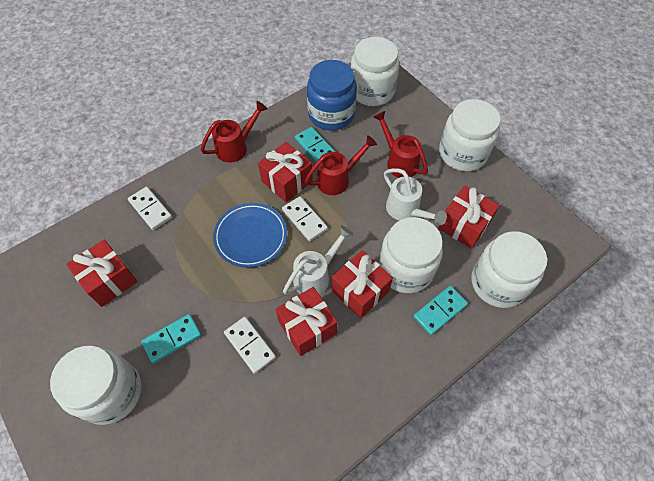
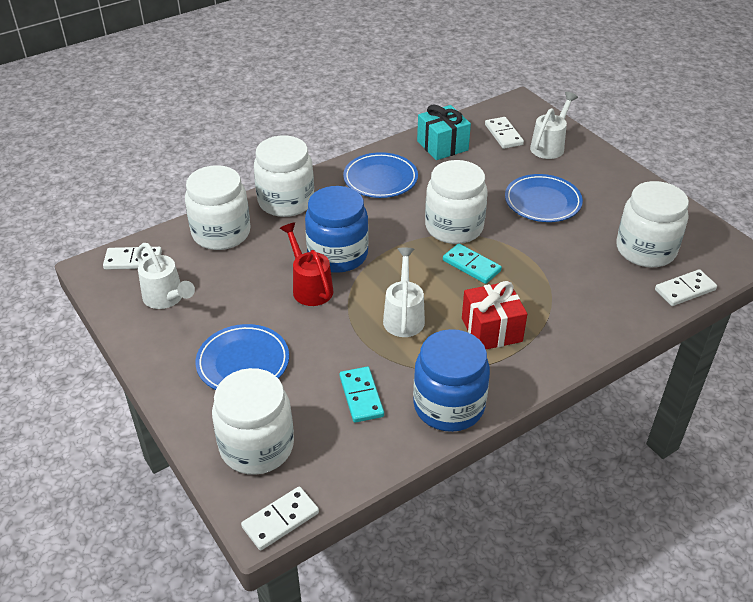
blue jar: [307,60,357,130] = 1 -> [305,186,369,273] [413,329,490,432] = 2
blue plate: [213,203,287,268] = 1 -> [195,324,289,390] [343,152,418,198] [505,174,583,222] = 3
red gift: [66,240,137,307] [258,142,313,202] [276,287,337,356] [332,250,393,318] [438,185,500,249] = 5 -> [462,281,527,349] = 1
red watering can: [201,101,268,163] [305,135,377,195] [374,111,428,178] = 3 -> [280,222,333,306] = 1
turquoise domino: [141,314,201,364] [295,127,335,162] [413,286,468,335] = 3 -> [340,367,384,423] [443,244,502,284] = 2
turquoise gift: none = 0 -> [417,105,471,160] = 1
white domino: [128,187,172,230] [224,317,276,374] [282,196,328,241] = 3 -> [103,247,162,270] [241,486,319,550] [485,117,524,149] [655,269,717,306] = 4
white watering can: [283,225,353,295] [384,168,447,226] = 2 -> [136,243,195,309] [383,248,425,337] [530,92,578,159] = 3

